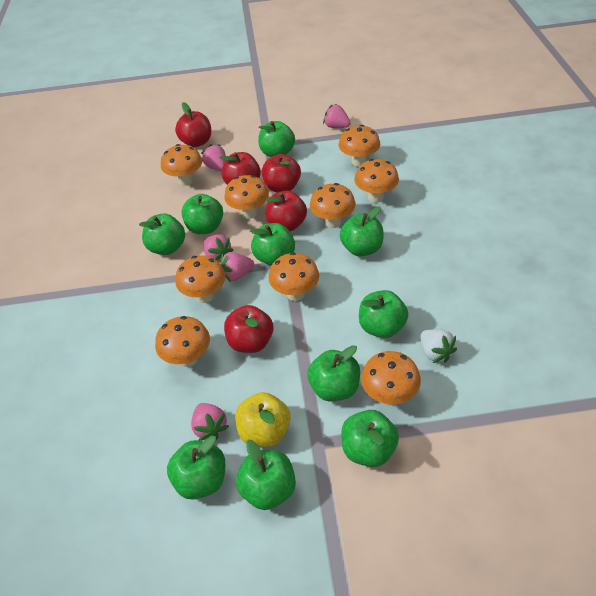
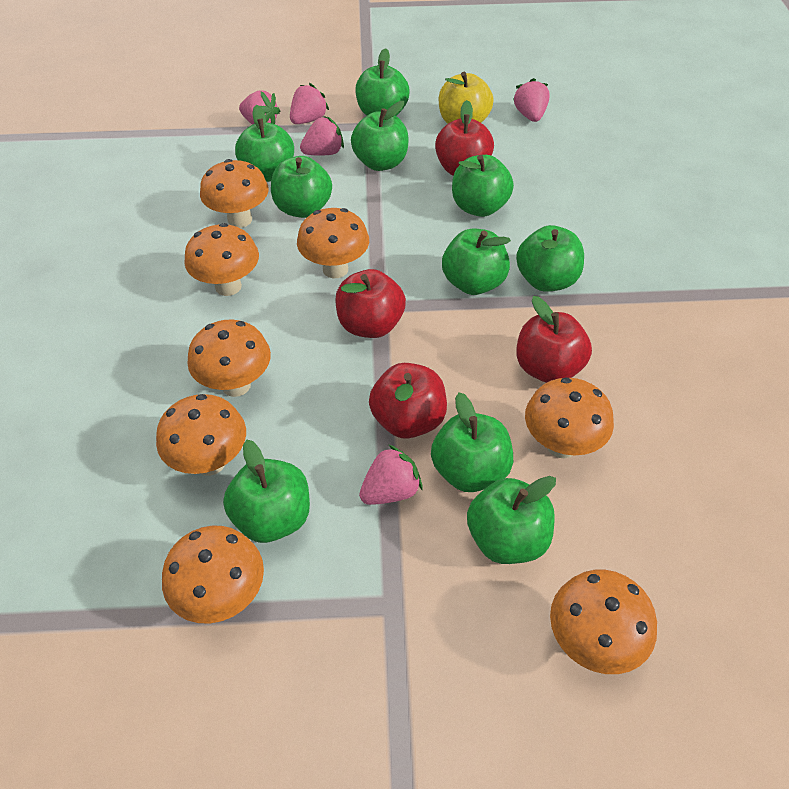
orange mushroom: [155,316,210,367] [161,144,202,186] [175,255,226,303] [224,175,269,219] [269,252,319,301] [310,183,356,228] [338,125,380,167] [354,159,399,203] [361,351,421,405] = 9 -> [156,394,246,476] [162,526,264,623] [184,223,259,296] [187,319,271,397] [200,159,269,228] [297,208,369,278] [525,377,614,459] [550,570,657,674] = 8
red apple: [175,102,211,147] [220,152,261,185] [224,305,273,353] [262,154,301,193] [265,191,307,231] = 5 -> [335,269,406,338] [369,363,447,439] [435,100,494,176] [516,296,592,383] = 4
white strawberry: [420,329,457,363] = 1 -> none = 0

